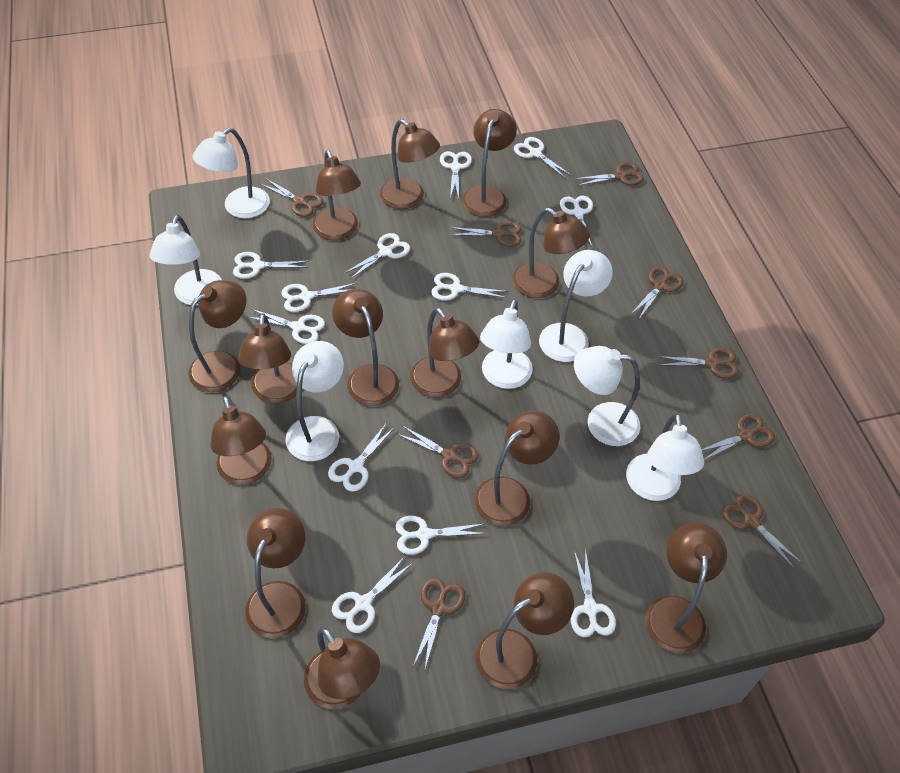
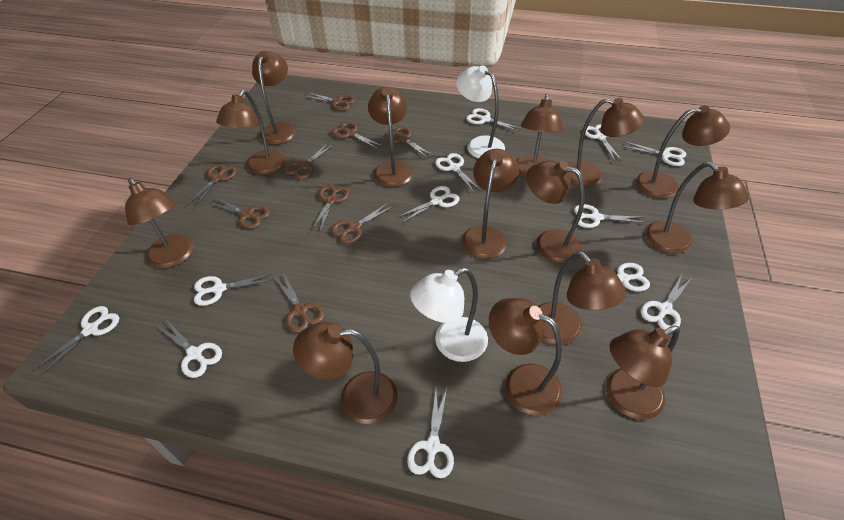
white lamp: [150,215,222,305] [192,128,270,218] [285,341,344,461] [480,299,533,389] [539,250,613,362] [574,346,640,446] [626,413,704,501] = 7 -> [410,268,488,362] [456,66,505,158] = 2

